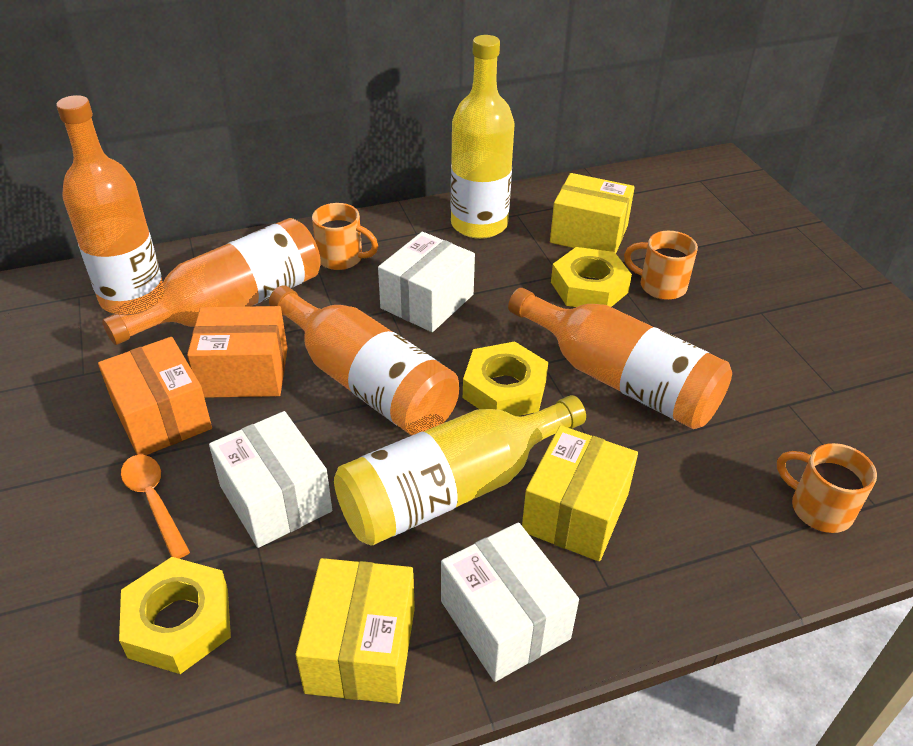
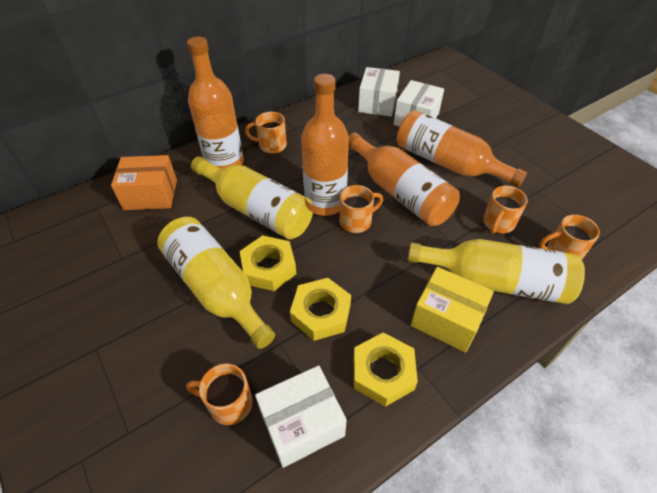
orange box: [98,337,212,455] [187,306,288,398] = 2 -> [111,155,177,210] = 1
orange mug: [312,203,378,270] [624,231,698,300] [777,443,877,533] = 3 -> [186,363,253,425] [245,112,287,154] [339,185,383,233] [483,186,528,234] [539,215,600,260] = 5
orange spoon: [121,455,190,559] = 1 -> none = 0
yellow bottle: [334,395,586,546] [451,35,515,239] = 2 -> [157,217,275,349] [191,156,313,239] [407,239,585,304] = 3
yellow box: [295,558,415,704] [522,425,638,561] [550,173,635,253] = 3 -> [411,267,494,353] = 1

